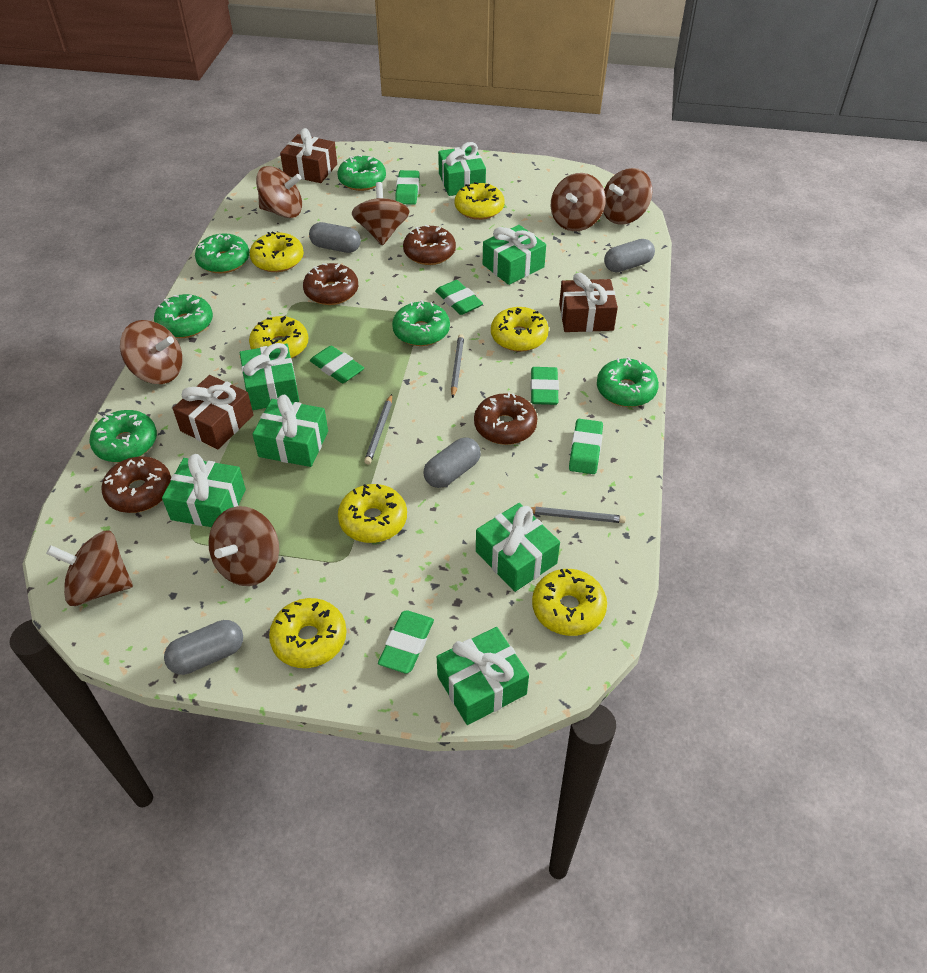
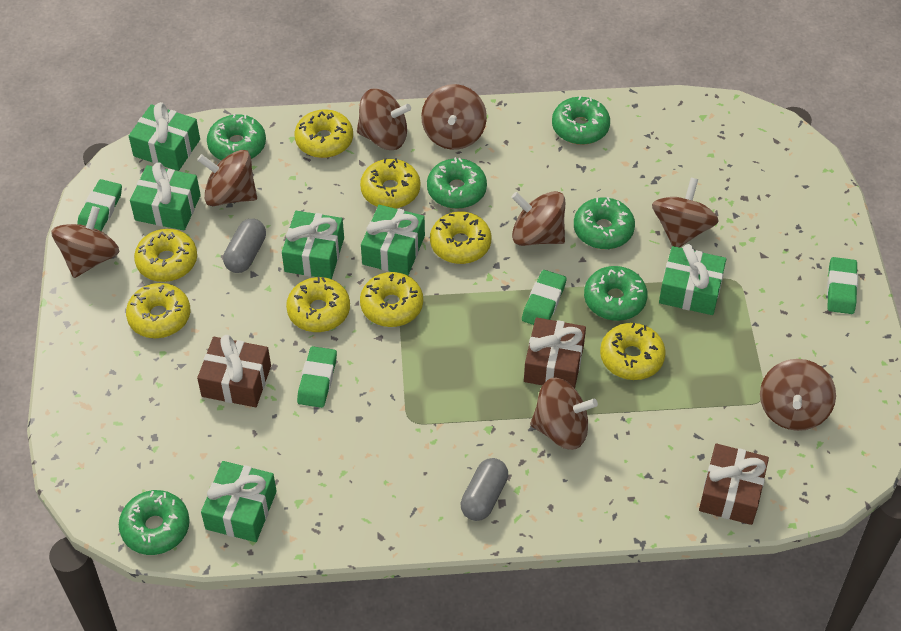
brown donut: [102,456,171,513] [303,263,358,305] [403,225,456,265] [474,392,538,445] = 4 -> none = 0
brown spinning top: [46,531,133,606] [120,320,182,384] [208,506,279,586] [256,166,302,218] [352,182,410,245] [551,173,606,231] [603,168,652,225] = 7 -> [51,206,119,278] [197,150,257,206] [357,88,411,150] [421,84,487,150] [511,191,565,246] [530,378,598,450] [652,178,719,248] [760,359,836,431] = 8
green eraser: [310,346,364,383] [378,610,434,674] [395,170,420,205] [435,280,483,315] [531,367,559,405] [569,419,603,474] = 6 -> [77,179,122,231] [297,346,337,408] [522,270,566,325] [827,257,858,314] = 4
green gift: [162,454,246,527] [240,343,299,410] [253,395,328,467] [437,627,529,725] [438,142,486,196] [476,503,560,592] [483,225,546,285] = 7 -> [129,102,200,171] [130,162,201,230] [201,461,277,542] [282,211,344,279] [361,205,425,275] [659,244,726,315] = 6
grey capsule: [164,620,243,675] [309,222,361,253] [424,437,481,488] [604,239,655,272] = 4 -> [223,219,266,273] [461,458,508,521] = 2
grey pencil: [364,394,392,464] [451,334,464,398] [530,507,626,523] = 3 -> none = 0
yellow donut: [249,316,308,359] [250,232,304,272] [269,598,347,668] [338,484,407,543] [455,182,504,220] [491,307,549,352] [532,569,607,636] = 7 -> [126,283,190,338] [134,229,197,282] [286,276,350,332] [295,109,353,158] [360,158,420,209] [360,272,423,327] [430,211,491,264] [600,323,666,380] = 8

